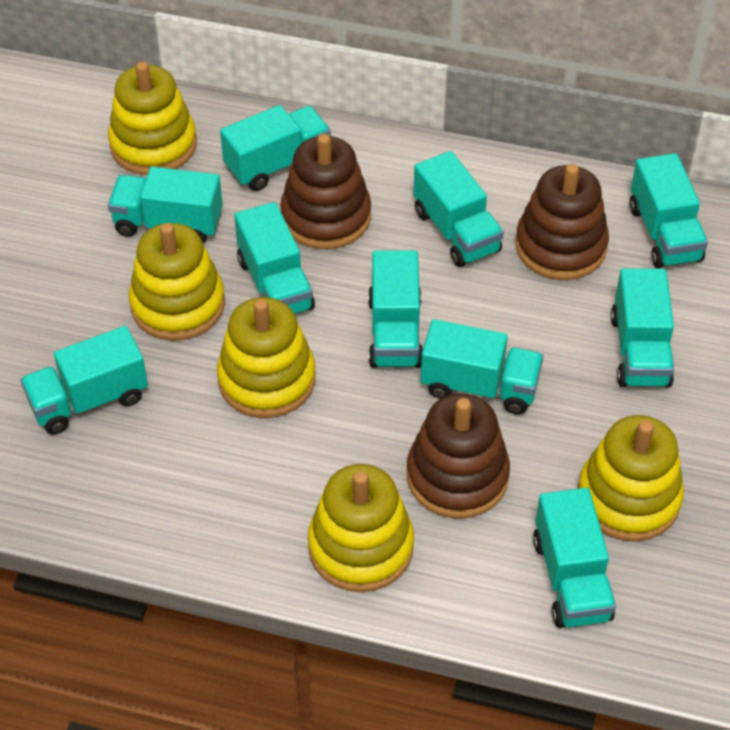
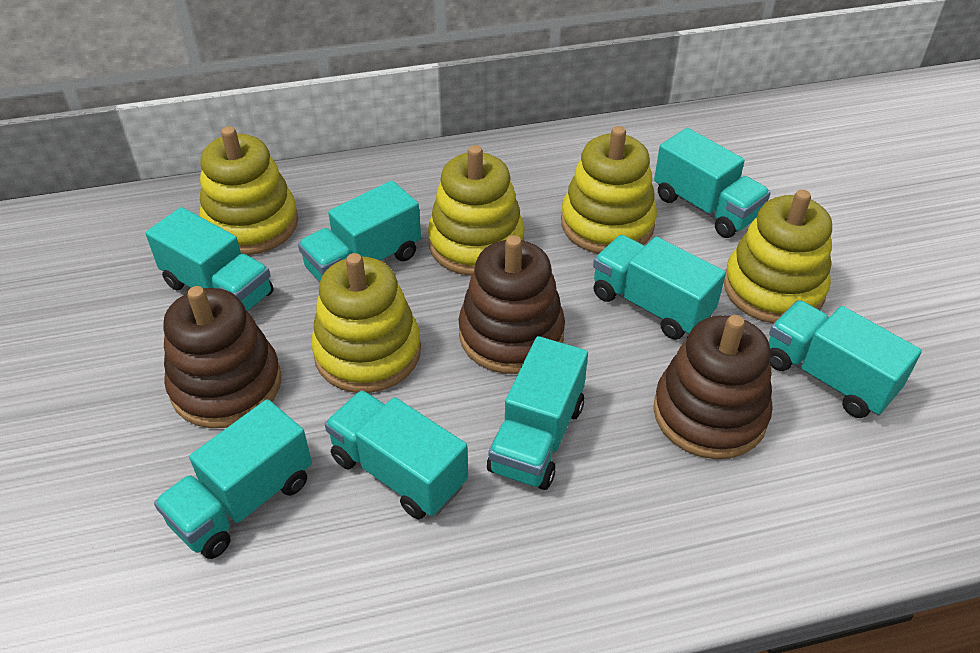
turquoise truck: [20,326,148,434] [108,167,223,243] [220,105,331,191] [234,202,315,314] [368,250,423,368] [413,151,504,267] [420,319,544,415] [533,488,616,628] [611,268,674,387] [629,153,708,269] = 10 -> [146,207,273,311] [154,399,312,559] [298,181,421,282] [325,390,468,519] [487,336,588,490] [593,235,726,340] [654,128,771,238] [769,300,922,418] = 8

